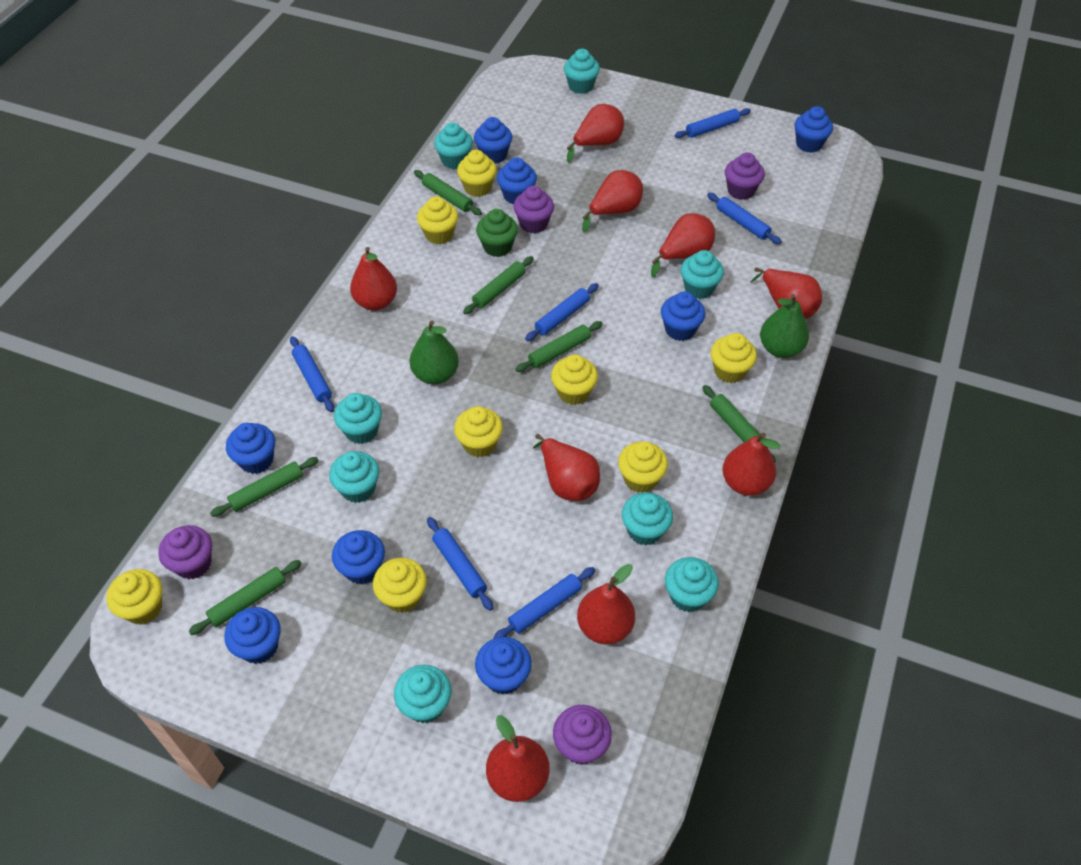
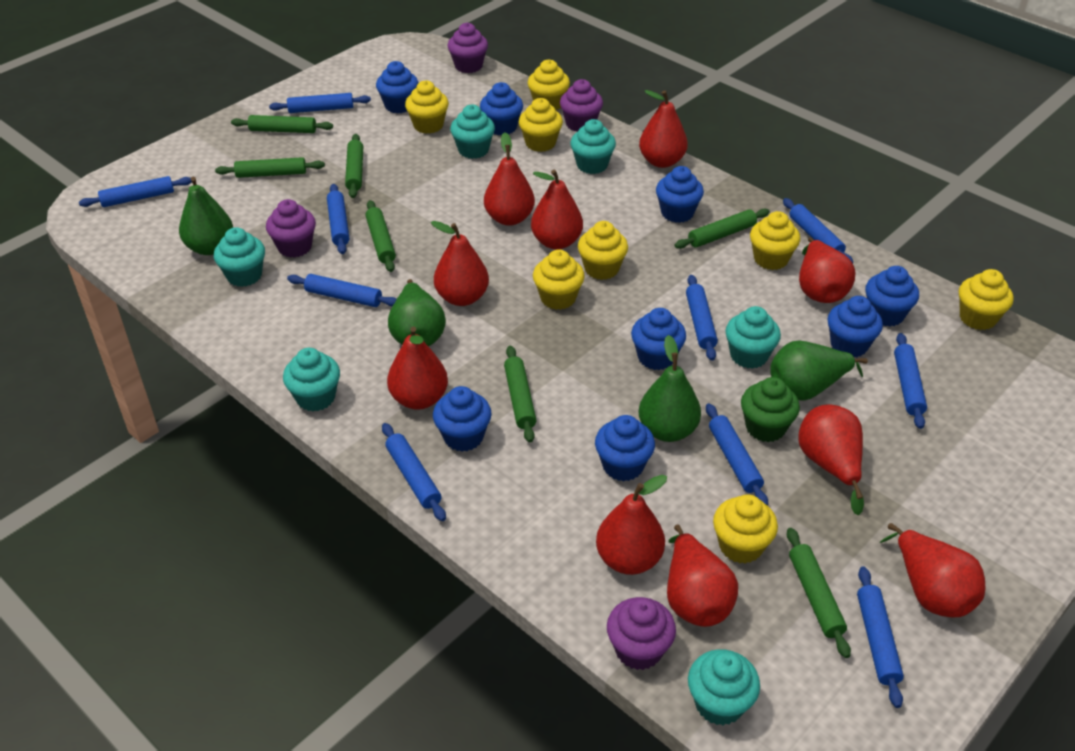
blue rolling pin: [290,336,334,412] [427,517,493,611] [493,567,595,638] [525,283,599,341] [675,108,751,138] [707,193,782,244] = 6 -> [79,176,192,207] [269,93,371,113] [287,274,397,307] [327,184,349,254] [382,423,446,521] [686,275,718,361] [706,403,768,506] [783,198,853,264] [857,566,904,708] [894,333,927,429] = 10
green pear: [409,321,459,384] [760,294,809,358] = 2 -> [179,177,233,255] [388,279,446,346] [639,335,701,442] [770,341,868,401] = 4
green rolling pin: [188,560,302,635] [210,457,319,517] [414,170,482,216] [463,256,534,315] [516,321,603,372] [702,385,776,462] = 6 -> [215,157,325,178] [231,115,333,133] [345,134,363,198] [365,200,396,272] [504,346,537,443] [675,208,770,249] [787,528,851,658] = 7
red pear: [350,247,397,310] [486,715,550,802] [533,434,600,501] [567,104,624,163] [577,564,635,644] [582,170,643,233] [651,213,715,277] [722,432,780,496] [750,267,822,319] = 9 -> [387,326,448,410] [431,221,489,306] [484,132,535,226] [531,169,583,250] [596,475,667,575] [639,90,688,168] [667,524,738,627] [798,404,864,515] [799,237,856,303] [880,523,985,617] = 10
turquoise cupcake: [329,451,379,503] [334,393,382,444] [394,665,452,723] [434,122,473,169] [564,49,600,94] [622,492,673,545] [665,557,719,612] [681,250,724,299] = 8 -> [214,227,265,287] [283,348,340,411] [450,105,495,159] [570,119,616,174] [688,649,760,725] [726,306,781,369] = 6

